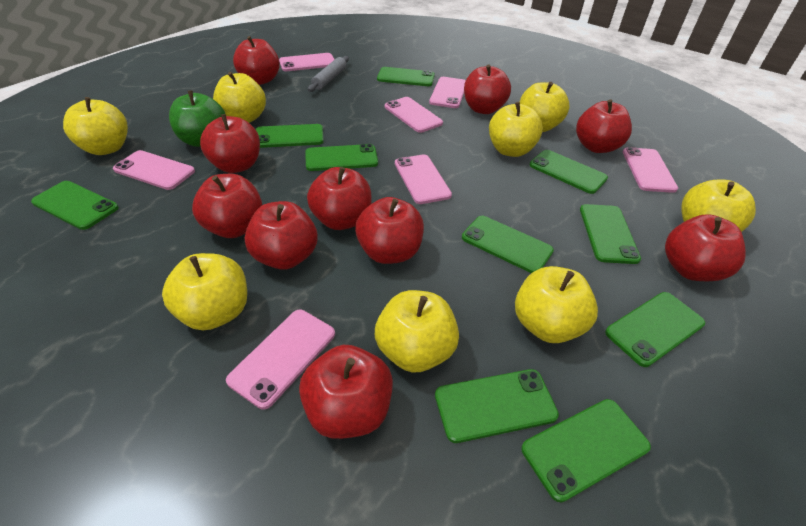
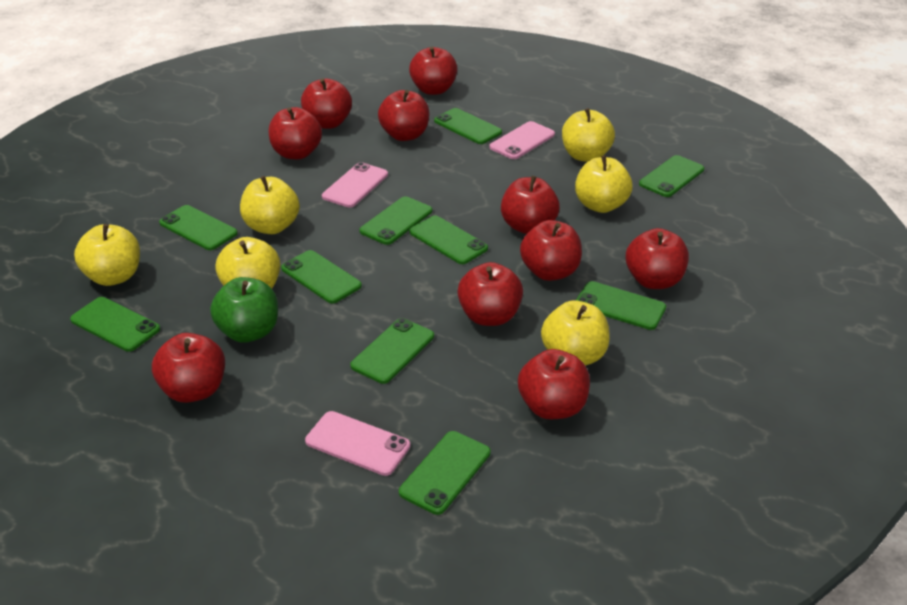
grey rolling pin: [308,56,349,92] = 1 -> none = 0
pink phone: [113,150,195,190] [226,310,335,409] [279,53,335,71] [385,97,443,133] [395,155,452,204] [429,77,466,108] [623,147,678,193] = 7 -> [305,411,410,476] [322,162,388,208] [489,121,555,159] = 3
yellow apple: [63,97,128,155] [162,253,247,330] [213,72,266,123] [375,290,459,373] [489,102,543,157] [515,266,598,343] [520,82,570,132] [681,180,756,232] = 8 -> [74,224,140,286] [215,237,280,289] [240,176,300,234] [541,300,610,366] [562,108,615,162] [575,156,633,213] = 6

